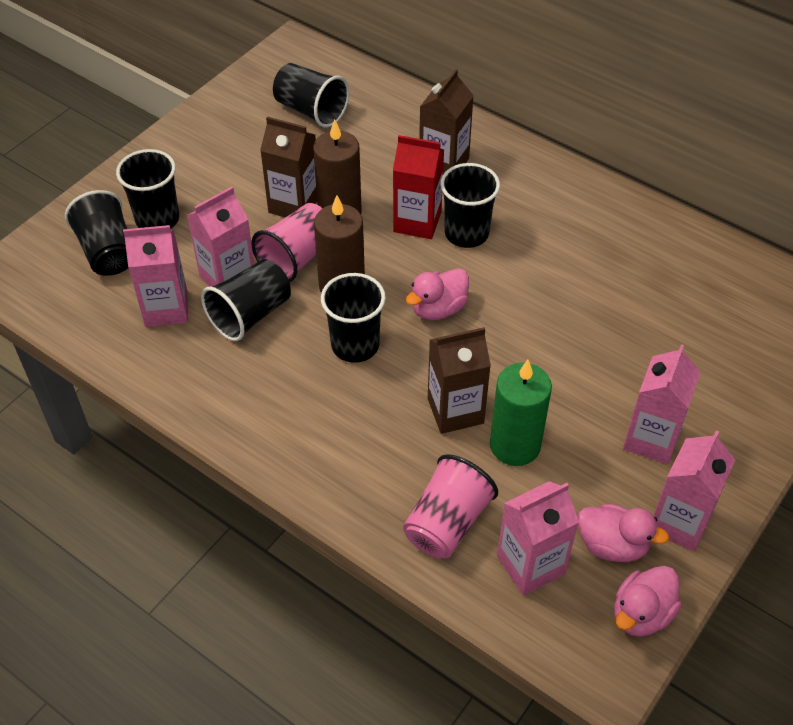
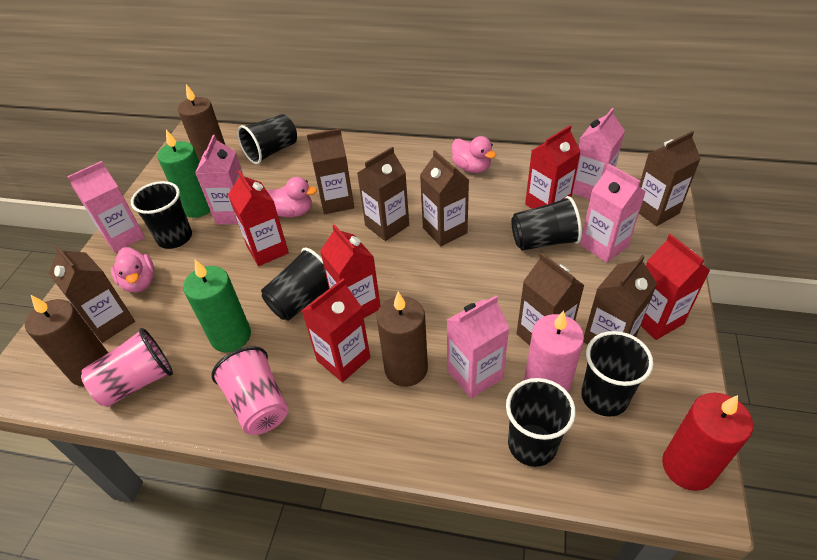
brown candle: [313,120,362,214] [314,195,365,293] = 2 -> [25,295,108,387] [178,84,225,162] [376,291,428,387] = 3
brown carton: [260,116,317,217] [419,69,474,174] [428,327,491,434] = 3 -> [49,245,135,343] [307,128,354,214] [357,147,409,241] [420,150,469,246] [517,253,585,346] [584,255,657,345] [639,131,701,226] = 7
green candle: [490,360,552,466] = 1 -> [158,130,211,218] [183,260,251,353] = 2
pink candle: none = 0 -> [524,310,584,393] = 1
red candle: none = 0 -> [662,393,753,491] = 1
red carton: [393,135,444,239] = 1 -> [228,171,289,266] [302,279,371,382] [320,224,381,318] [525,125,581,209] [641,234,710,340] = 5

